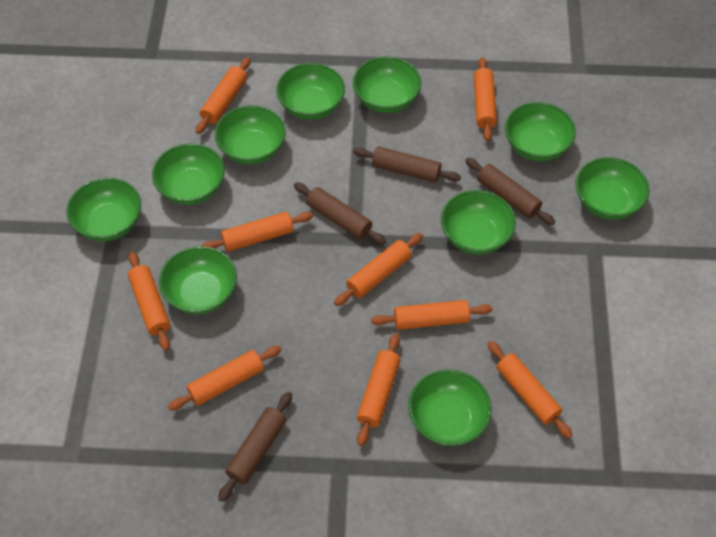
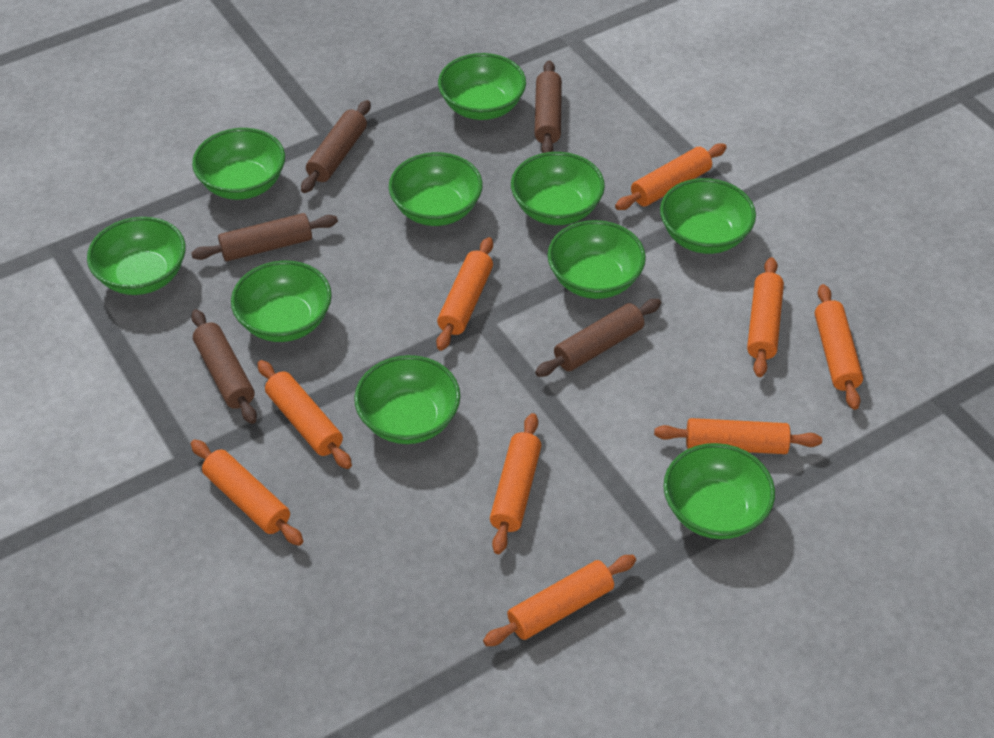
brown rolling pin: [218,392,292,502] [294,182,386,245] [353,146,461,183] [465,158,555,225] = 4 -> [191,213,338,261] [191,309,257,424] [301,100,371,193] [534,60,562,153] [535,299,661,377] = 5

